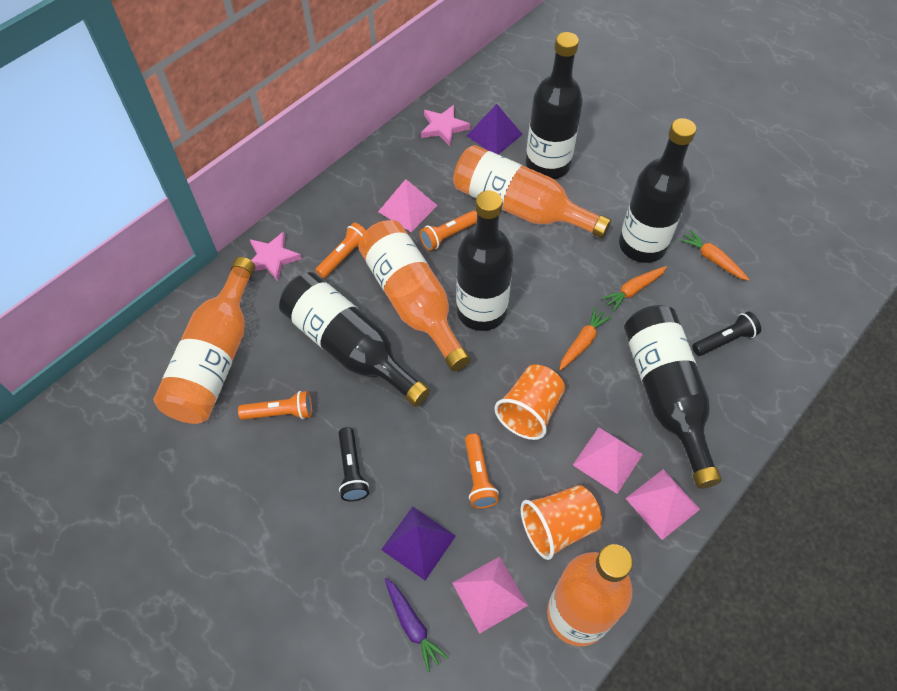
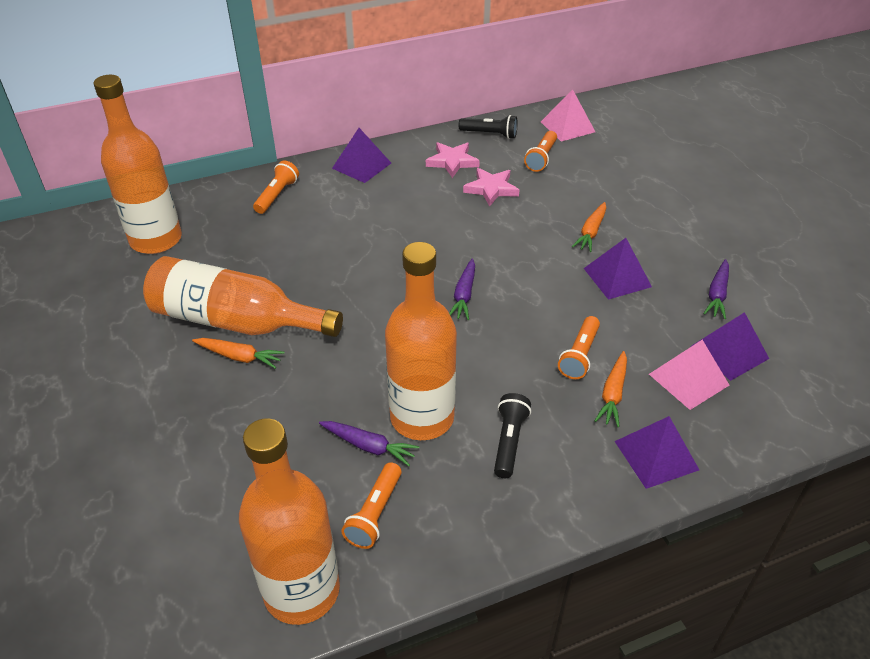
black bottle: [279,272,430,407] [456,190,514,331] [525,32,583,179] [619,118,696,263] [624,305,722,488] = 5 -> none = 0
orange cup: [494,365,565,440] [520,485,602,560] = 2 -> none = 0
pink pyramid: [378,179,438,232] [452,557,528,634] [573,427,643,494] [625,469,700,540] = 4 -> [541,90,595,142] [649,340,729,410] = 2
purple carrot: [385,578,449,672] = 1 -> [319,421,419,466] [449,258,475,320] [703,259,729,319] = 3
purple pyramid: [381,507,456,581] [467,104,523,155] = 2 -> [332,128,391,183] [584,238,652,300] [614,416,699,489] [690,312,769,381] = 4

